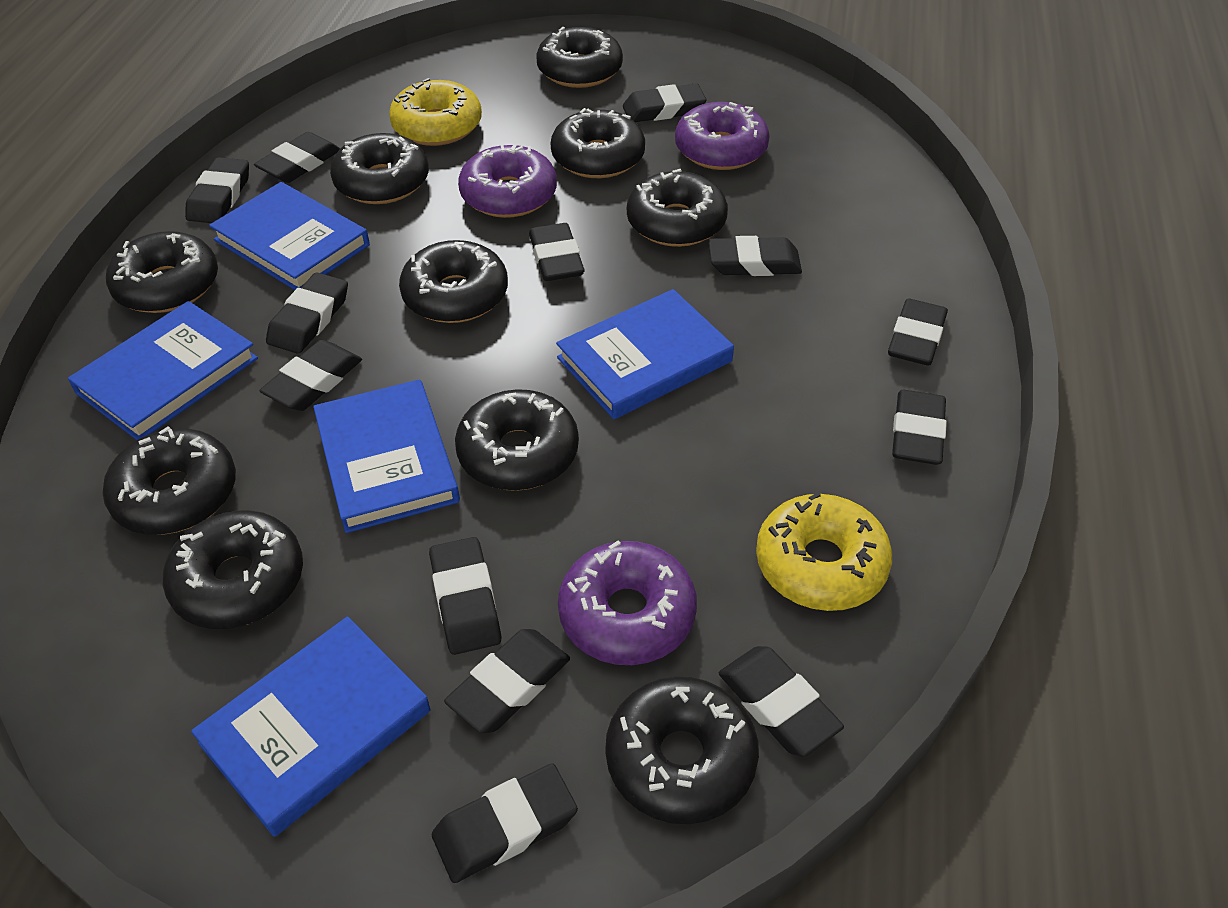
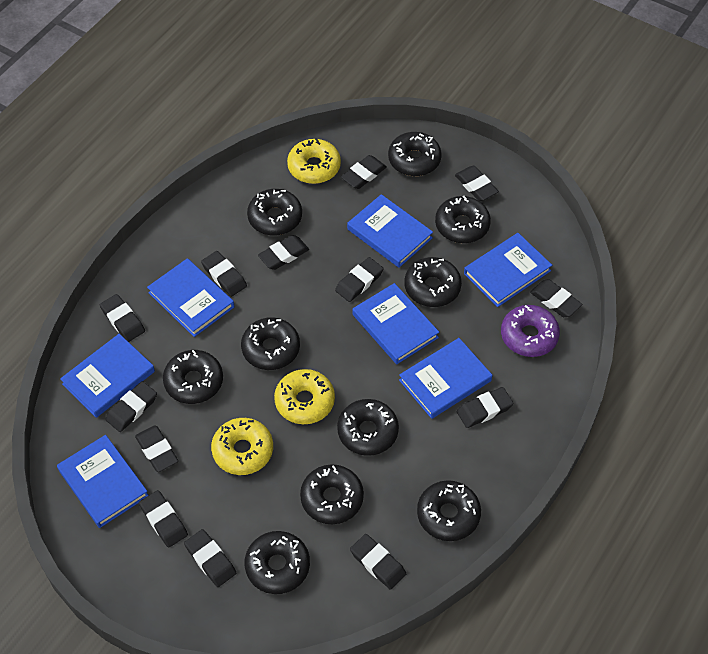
blue book: [68,301,258,440] [191,616,430,837] [209,182,370,290] [313,379,460,533] [556,289,734,419] = 5 -> [57,435,149,528] [60,334,155,418] [147,258,234,337] [347,194,433,268] [353,283,439,364] [399,338,492,419] [464,233,552,307] = 7
purple donut: [458,145,557,218] [558,541,697,665] [675,102,770,170] = 3 -> [501,305,560,357] = 1
yellow donut: [389,78,482,146] [756,492,892,611] = 2 -> [211,418,273,475] [274,369,335,424] [287,138,341,184] = 3

